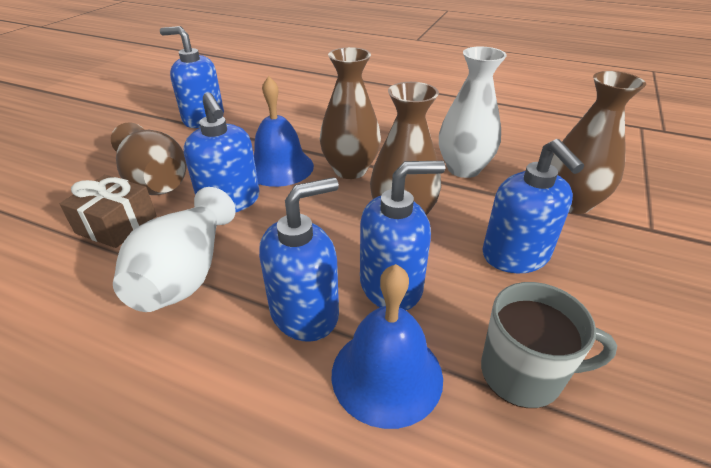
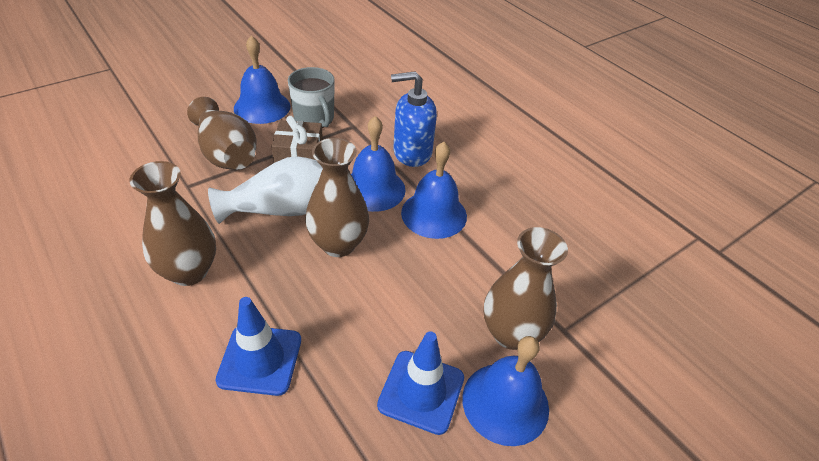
blue bell: [254,76,314,187] [332,264,443,429] = 2 -> [234,36,290,124] [351,116,406,212] [401,142,467,239] [462,336,549,446] = 4
blue soap dispenser: [160,26,224,128] [183,92,259,213] [259,177,339,342] [360,161,445,310] [482,139,584,273] = 5 -> [391,71,437,167] = 1
blue traffic cone: none = 0 -> [215,297,301,396] [377,331,464,435] = 2
white vase: [113,187,236,312] [439,46,507,178] = 2 -> [208,156,323,224] = 1

